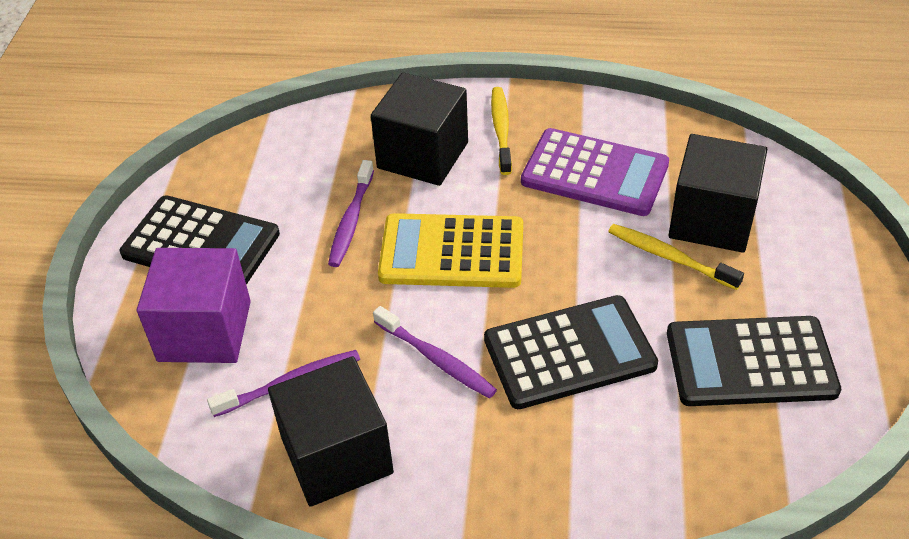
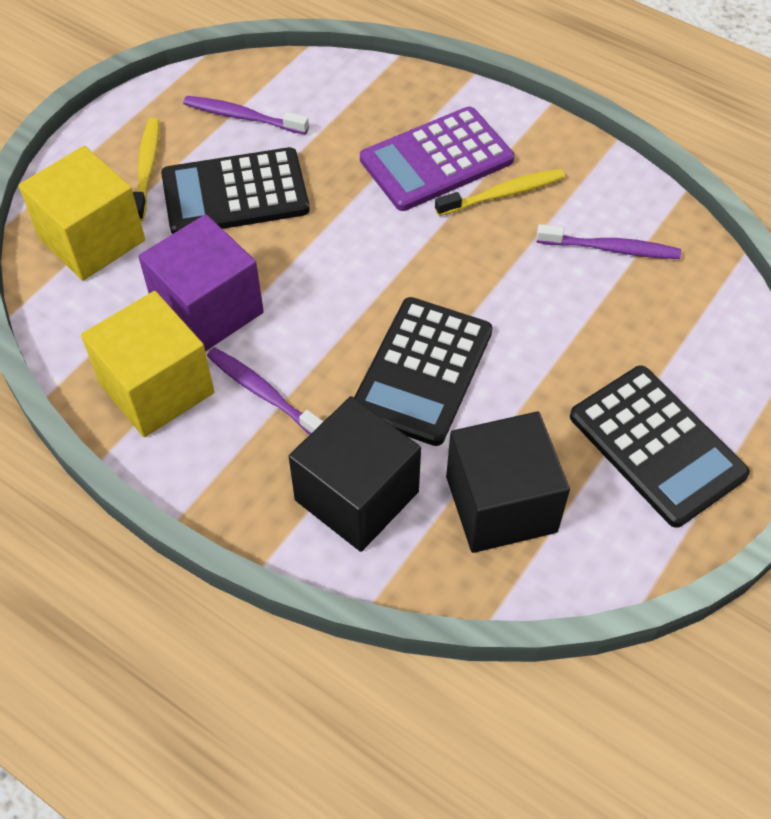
black cube: [268,356,394,507] [371,73,468,186] [668,134,767,253] = 3 -> [289,396,421,552] [446,411,570,553] = 2
yellow calculator: [378,213,523,288] = 1 -> none = 0
yellow cube: none = 0 -> [18,146,145,281] [81,291,214,437] = 2

